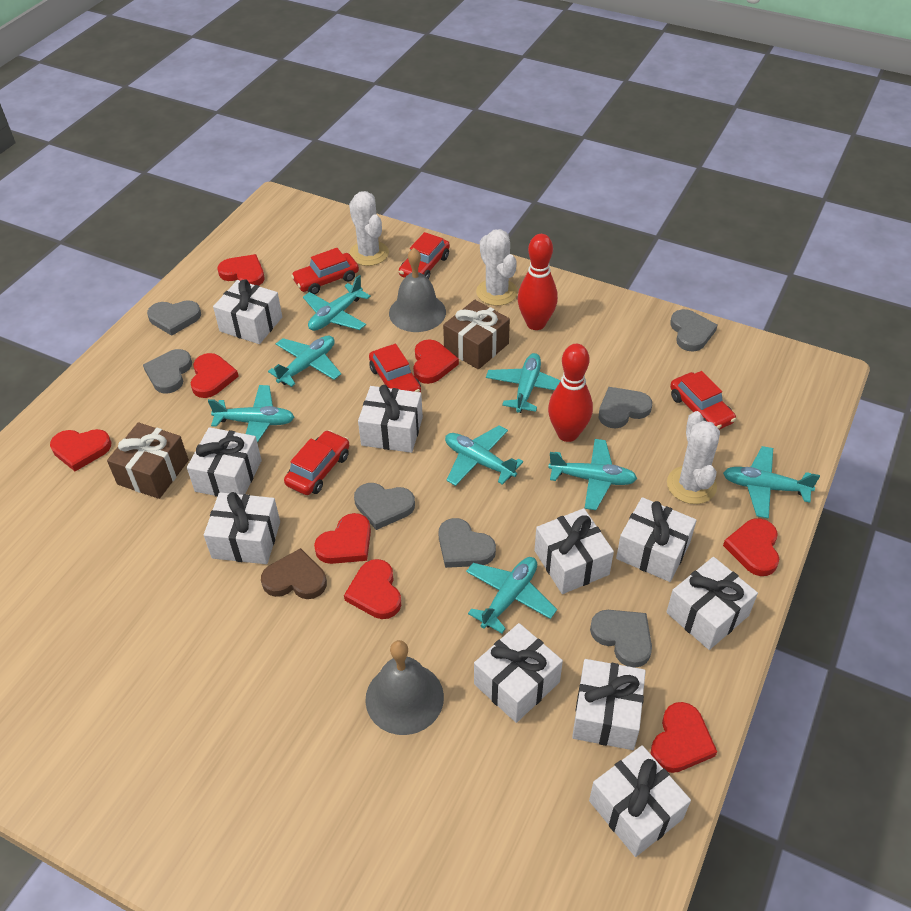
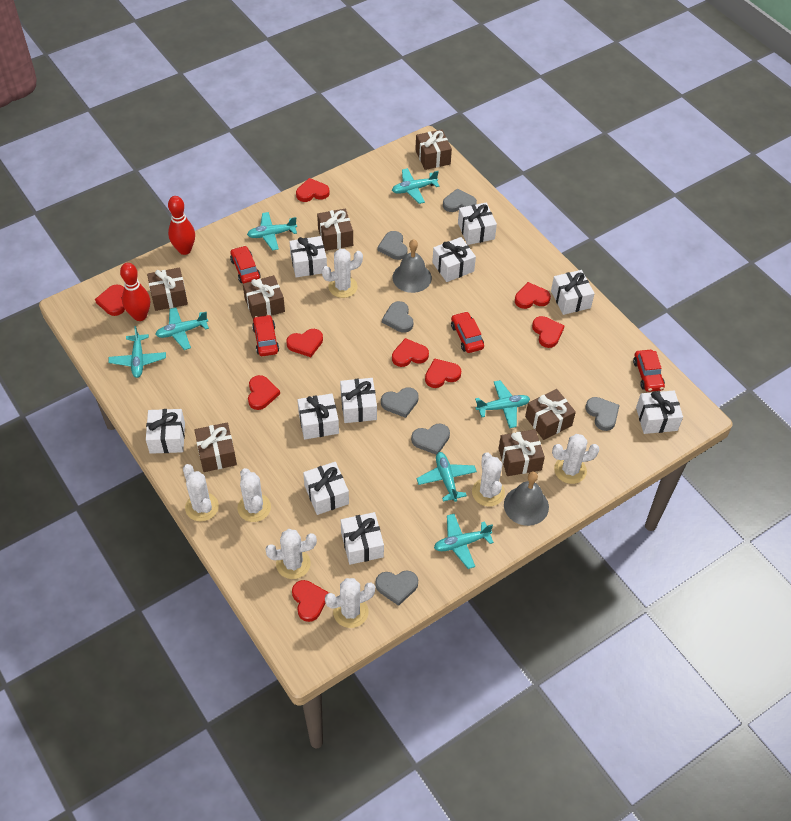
brown gift: [107,422,189,499] [443,300,510,370] = 2 -> [147,267,188,311] [194,422,237,472] [243,275,285,319] [317,208,353,251] [415,129,452,170] [498,429,545,476] [525,389,576,440] = 7
brown heart: [261,548,327,599] = 1 -> none = 0
red car: [284,430,349,495] [291,248,359,294] [369,344,421,392] [399,232,450,279] [670,371,736,430] = 5 -> [230,246,261,284] [252,315,279,356] [451,311,484,353] [633,350,665,392] = 4
red heart: [50,429,111,471] [191,353,239,398] [217,254,264,285] [314,513,371,564] [344,559,401,619] [413,339,459,384] [651,702,717,773] [723,518,779,576] = 8 -> [95,284,125,316] [248,375,280,410] [286,329,323,357] [292,580,329,622] [296,178,329,202] [392,338,429,367] [425,358,461,388] [515,282,551,309] [532,316,564,348] = 9
turquoise plane: [208,385,294,443] [268,336,341,387] [303,275,371,331] [445,425,523,486] [466,557,557,633] [486,353,561,413] [548,439,637,510] [723,446,820,519] = 8 -> [108,326,166,378] [155,307,209,350] [247,212,297,251] [392,168,440,204] [416,452,477,502] [434,514,494,569] [475,380,530,428] = 7
white cactus: [349,191,389,266] [476,229,518,306] [667,411,720,504] = 3 -> [183,464,219,522] [237,468,271,522] [265,529,317,579] [322,249,363,298] [325,578,375,628] [472,452,505,507] [552,434,599,484] = 7

